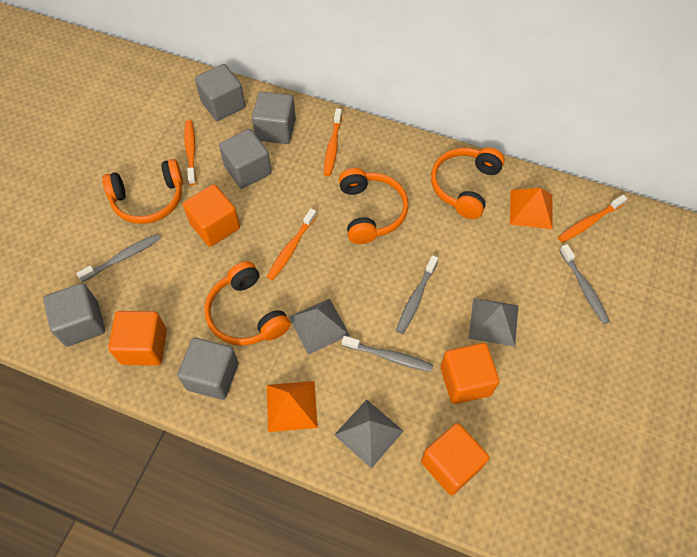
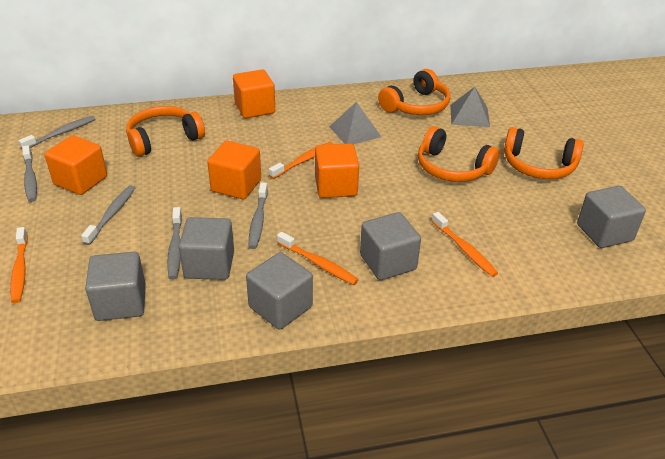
grey pyramid: [289,298,350,355] [334,399,404,469] [469,298,518,347] = 3 -> [329,102,381,144] [450,87,490,127] = 2
grey toothbrush: [76,234,161,282] [342,336,433,372] [396,255,438,334] [559,244,610,324] = 4 -> [18,116,95,149] [22,145,37,202] [81,185,135,245] [167,207,182,279] [249,182,268,249] = 5
orange pyramid: [267,381,318,432] [510,188,553,229] = 2 -> none = 0

